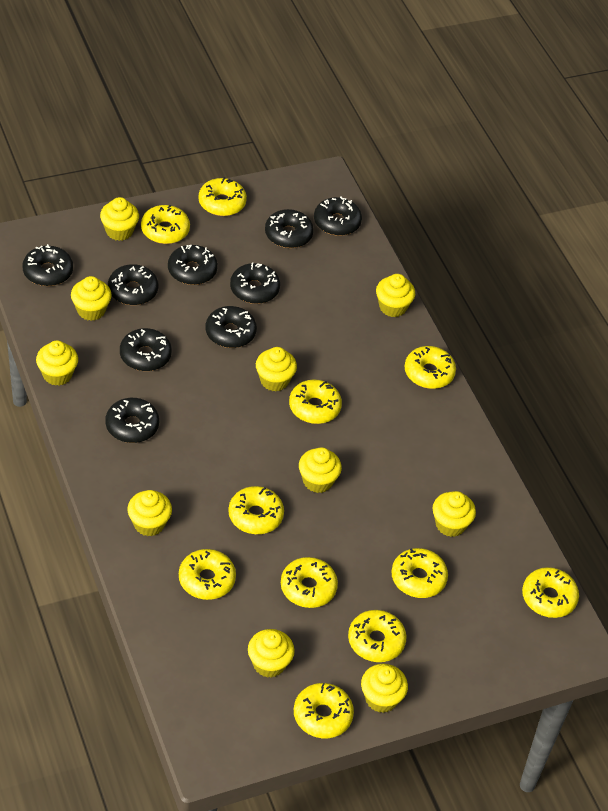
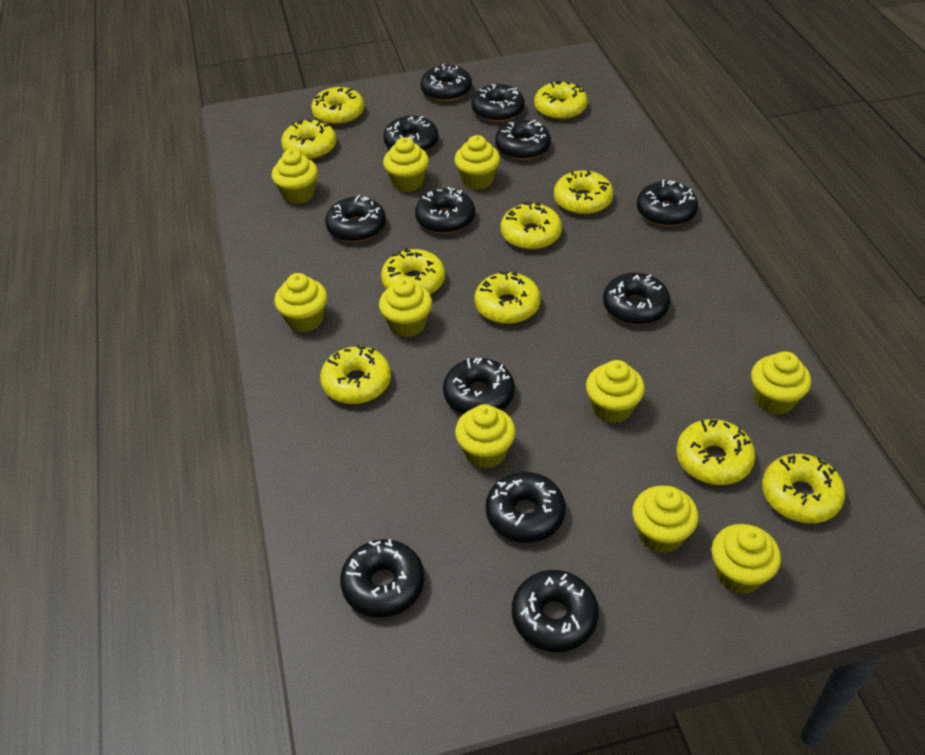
black donut: [22,244,73,286] [105,398,159,443] [108,264,158,305] [120,328,172,371] [168,245,218,285] [205,306,257,348] [230,262,280,304] [265,209,314,248] [314,196,362,236] = 9 -> [325,195,386,242] [340,539,425,618] [383,116,438,152] [415,187,475,234] [420,64,472,102] [443,358,515,414] [471,84,525,122] [485,472,566,543] [495,119,551,160] [512,570,599,652] [603,273,670,325] [637,180,698,227] = 12
yellow donut: [141,205,190,244] [179,549,236,600] [198,177,247,216] [228,486,284,534] [281,557,338,608] [289,379,342,424] [294,683,354,738] [348,610,407,662] [391,548,448,598] [405,346,456,389] [522,567,579,618] = 11 -> [281,119,337,160] [311,87,364,125] [320,345,391,404] [381,248,445,294] [475,271,540,324] [501,202,562,250] [534,81,588,120] [554,170,614,215] [676,419,755,485] [762,454,845,523] = 10

